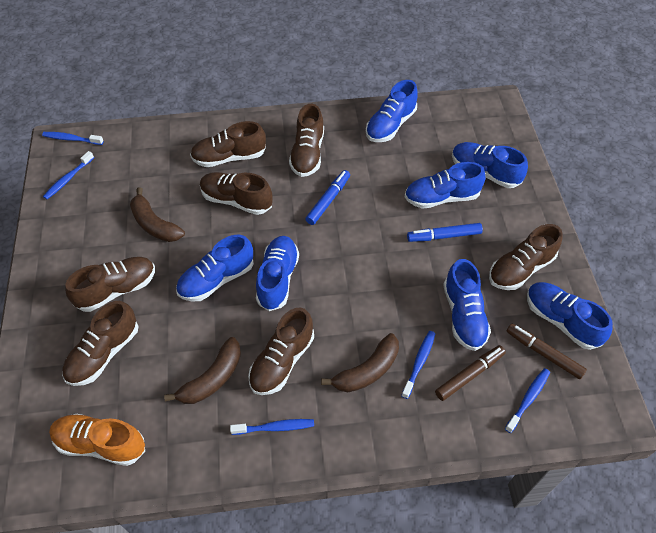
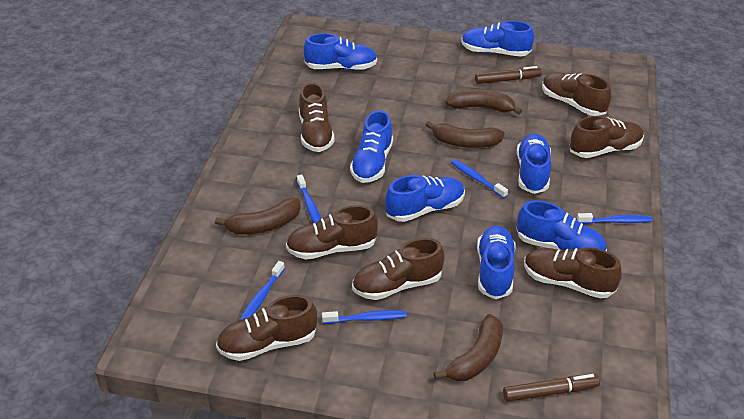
blue marker: [305,170,350,225] [407,223,483,242] = 2 -> none = 0
brown banana: [130,187,185,242] [164,337,241,404] [321,333,399,392] = 3 -> [215,198,301,235] [426,121,504,148] [434,314,503,381] [446,89,522,115] = 4
orange shoe: [49,414,145,466] = 1 -> none = 0

